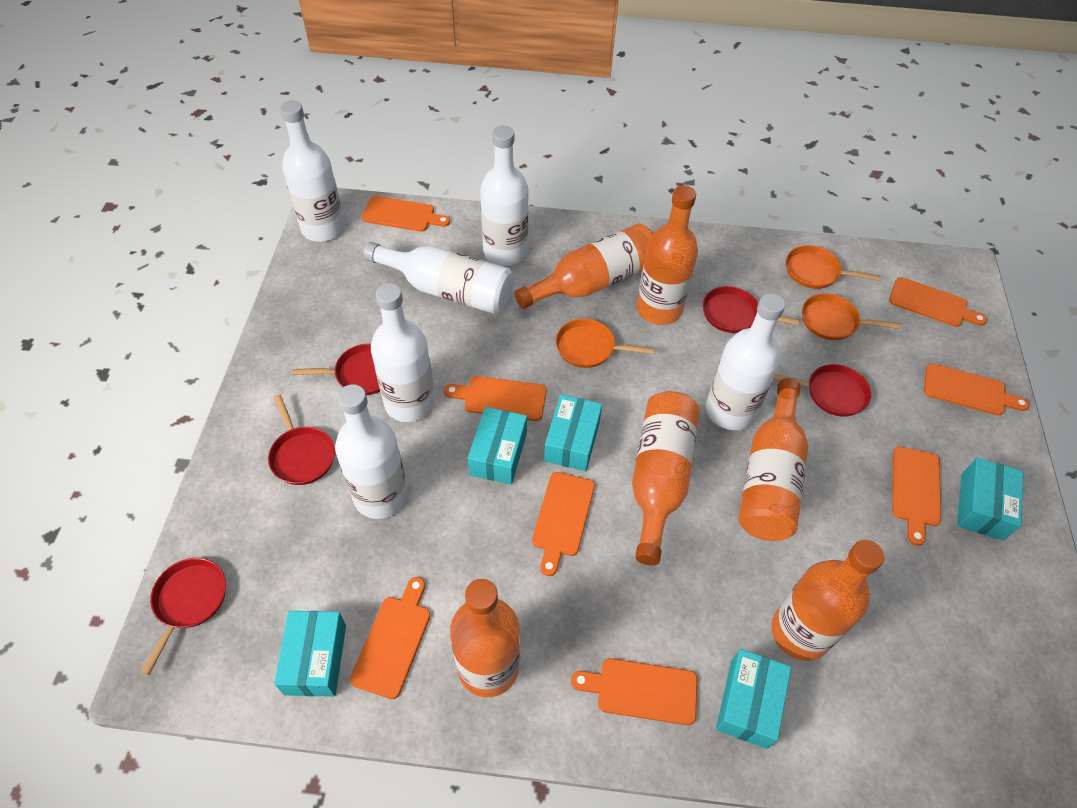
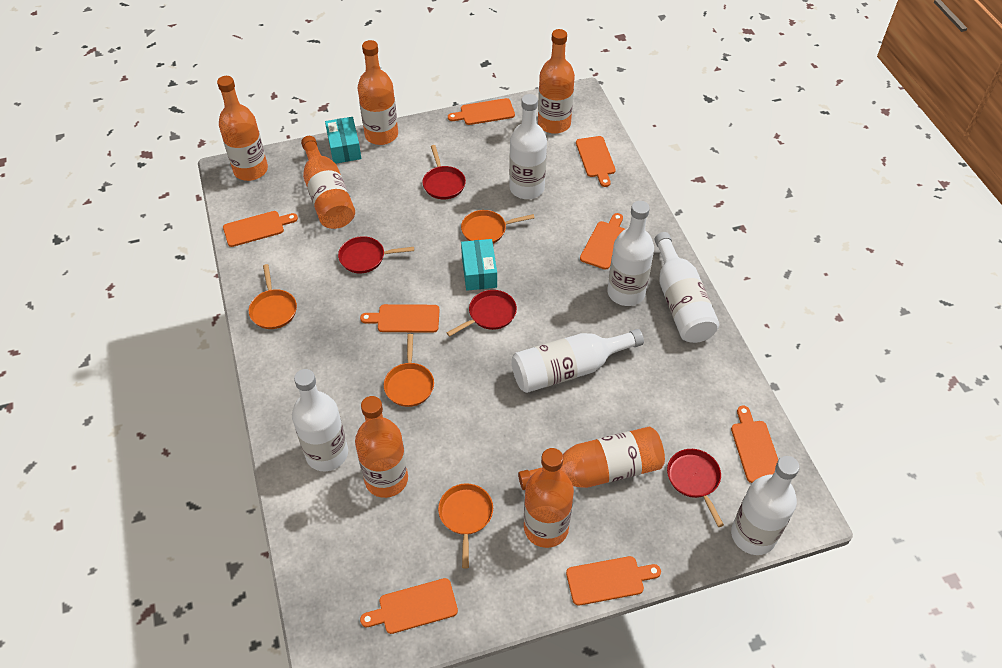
orange bottle: [450,579,520,697] [515,223,653,309] [632,391,700,565] [637,185,698,325] [738,378,808,541] [771,540,884,661] = 6 -> [217,76,268,181] [301,136,355,229] [355,396,408,498] [358,40,398,145] [518,426,665,490] [524,448,574,548] [538,29,575,134] = 7
orange pan: [555,319,655,368] [786,245,880,289] [802,293,901,340] = 3 -> [249,264,297,329] [384,334,434,407] [438,483,493,569] [461,210,535,244] = 4
red pan: [141,558,226,676] [268,395,335,485] [292,344,380,395] [703,286,800,333] [773,364,871,417] = 5 -> [338,236,414,273] [422,145,466,199] [447,290,517,337] [667,449,724,527] = 4
turquoise box: [274,611,346,697] [468,407,527,485] [544,394,602,471] [716,649,791,749] [957,458,1023,541] = 5 -> [325,117,361,164] [461,239,497,291] = 2

